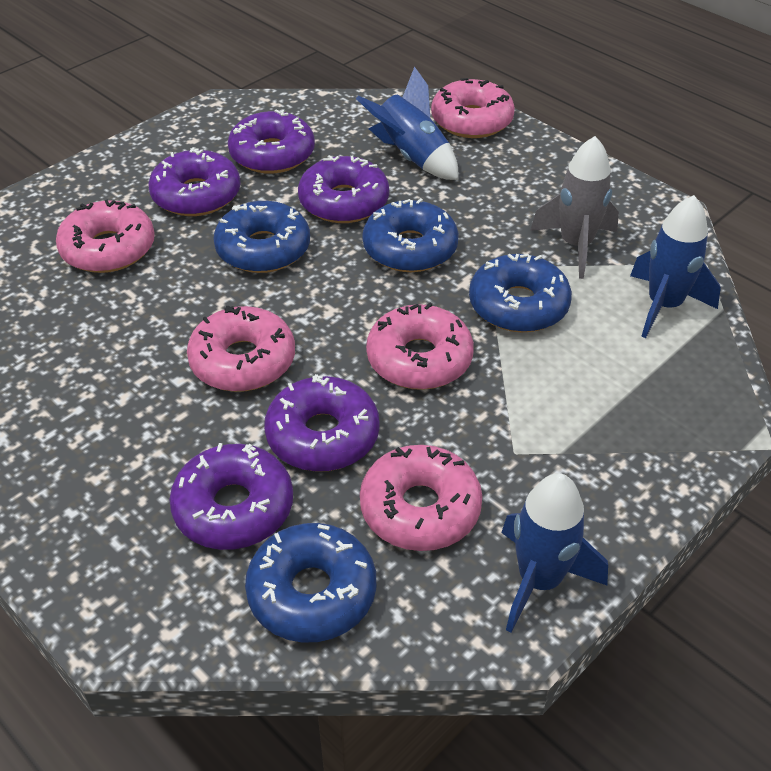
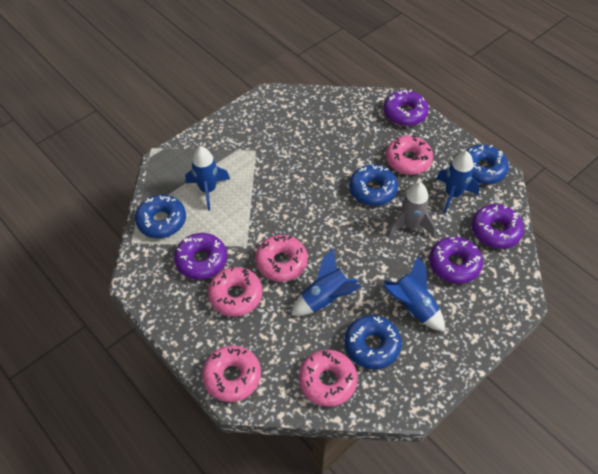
blue rocket: [356,66,459,180] [501,473,608,633] [630,195,721,338] = 3 -> [185,146,230,211] [292,248,362,316] [383,256,445,332] [436,151,480,213] = 4
purple donut: [148,147,240,216] [169,443,293,550] [228,110,315,174] [264,374,380,472] [298,155,389,223] = 5 -> [174,233,227,280] [384,90,428,126] [429,237,483,284] [472,204,524,249] = 4

